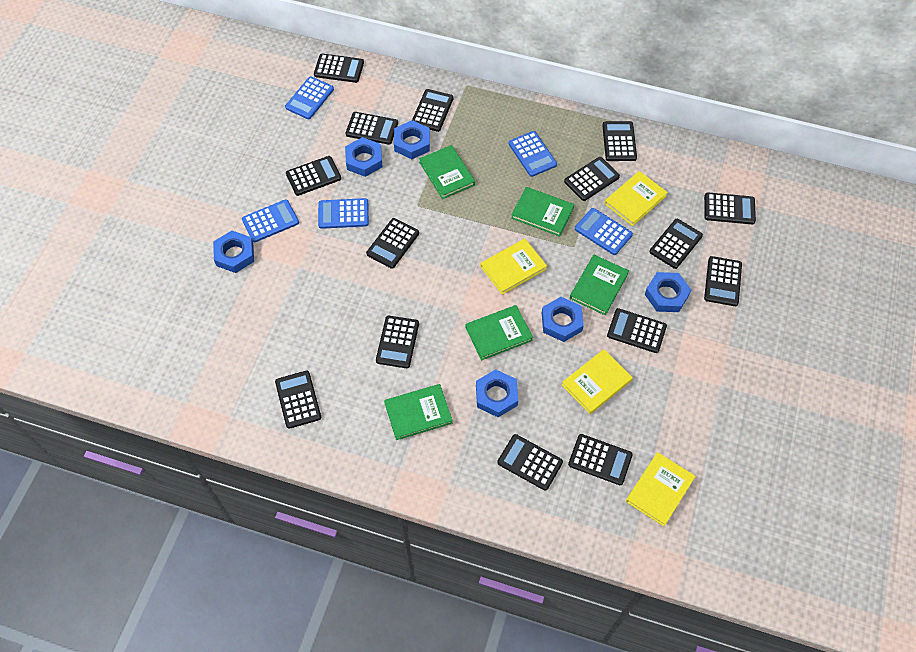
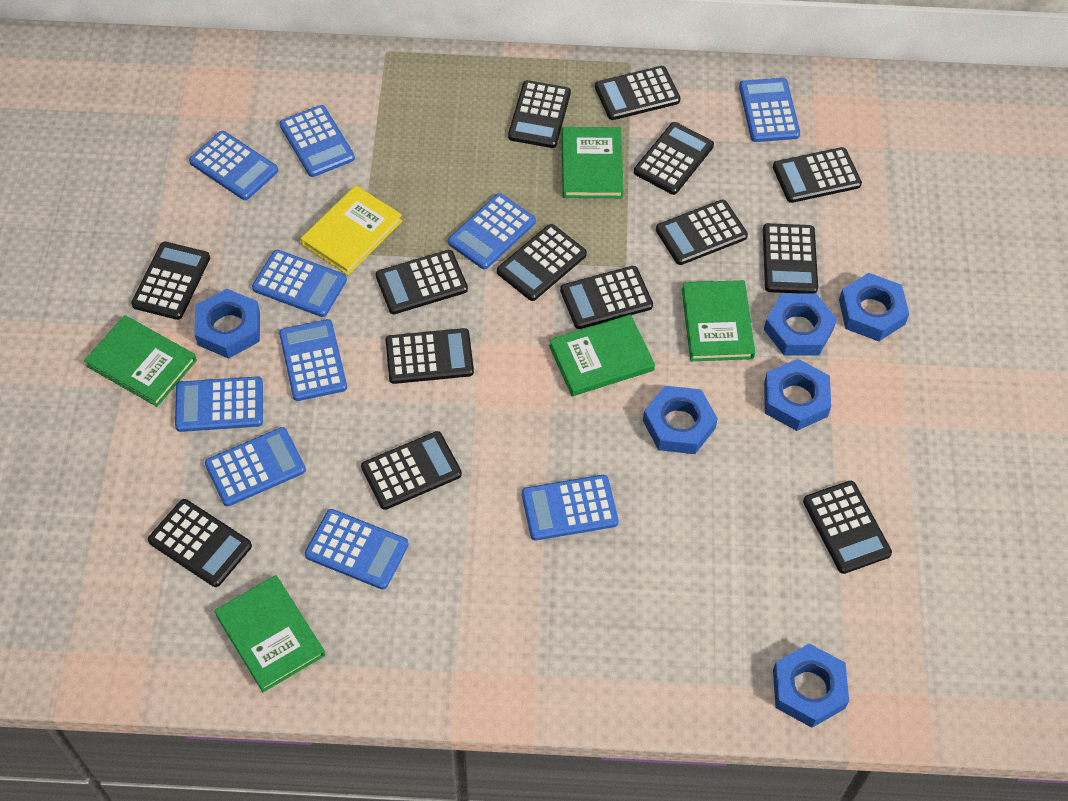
black calculator: [275,371,321,429] [286,156,341,196] [314,53,364,83] [346,112,398,145] [366,218,419,269] [376,316,419,368] [412,89,453,132] [497,434,563,491] [564,157,620,201] [568,434,633,485] [602,121,637,161] [607,308,667,353] [650,219,703,269] [704,192,756,224] [704,256,742,306] = 15 -> [131,242,210,320] [148,499,252,587] [361,431,462,510] [376,250,468,314] [386,328,474,384] [497,224,587,301] [508,80,571,148] [560,266,653,329] [595,66,681,120] [634,122,714,195] [656,200,748,265] [763,223,818,294] [773,147,862,203] [803,481,892,574] = 14
blue calculator: [242,199,299,242] [285,76,334,119] [318,198,369,229] [509,131,557,177] [575,208,633,255] = 5 -> [175,376,263,432] [189,131,278,200] [205,427,306,506] [252,250,347,317] [279,319,347,401] [280,105,355,177] [305,509,409,590] [448,193,536,269] [522,475,619,540] [739,78,800,142] = 10
yellow book: [480,239,547,295] [562,349,633,414] [604,171,668,226] [626,452,696,526] = 4 -> [301,185,403,275] = 1

